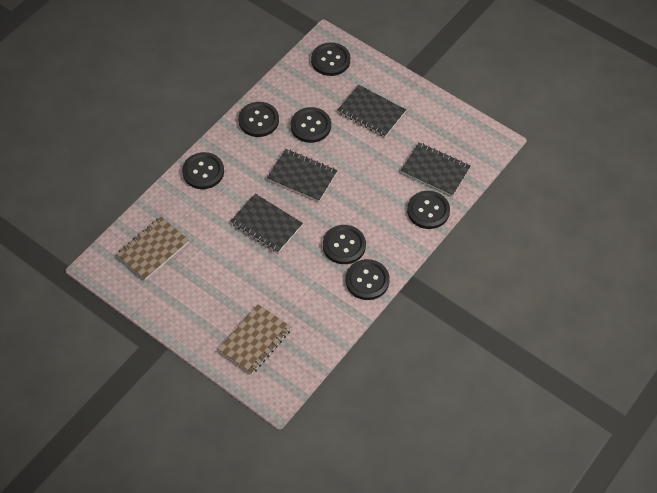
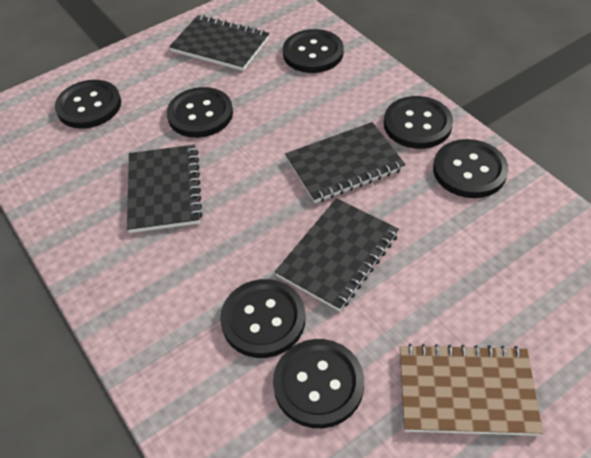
brown notebook: [116,217,189,280] [218,304,291,374] = 2 -> [400,344,543,436] = 1

